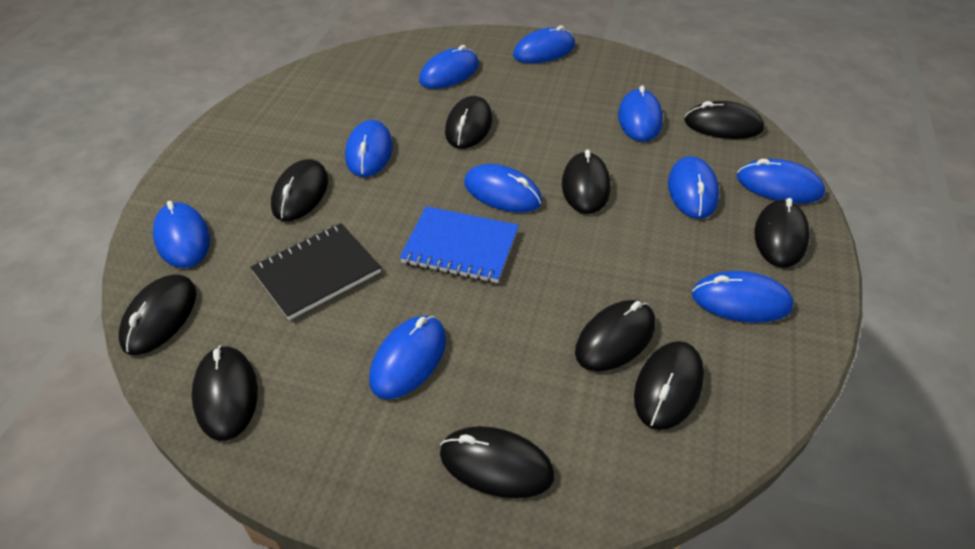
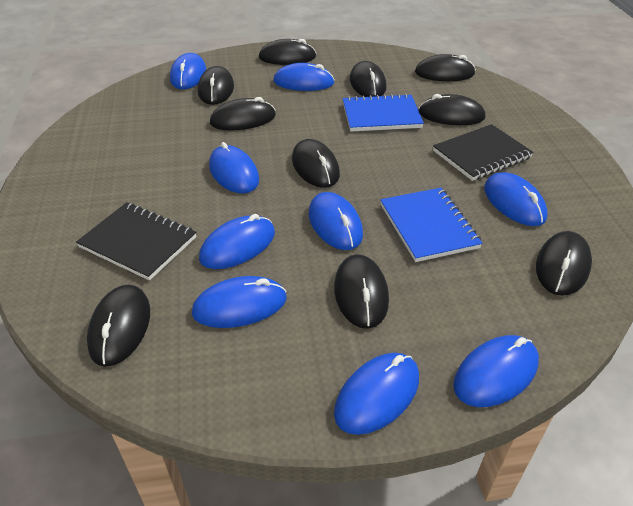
black notebook: [250,223,381,320] = 1 -> [76,202,197,281] [433,124,534,181] = 2
blue mouse: [153,201,210,268] [345,120,393,177] [369,316,446,399] [419,45,479,89] [464,164,542,213] [513,26,575,63] [618,85,663,142] [668,156,719,219] [692,271,794,323] [737,159,825,203] = 10 -> [170,53,206,89] [192,276,287,328] [199,214,275,269] [209,142,259,194] [273,63,335,91] [309,192,363,250] [334,353,419,435] [453,335,539,407] [484,172,548,226] = 9
blue notebook: [400,206,519,283] = 1 -> [343,94,424,132] [380,188,483,262] = 2

